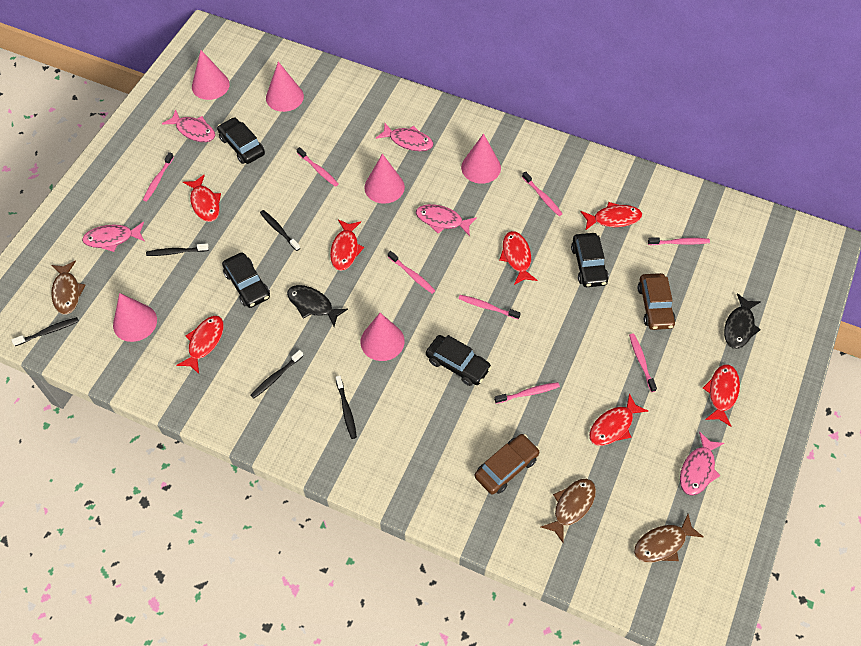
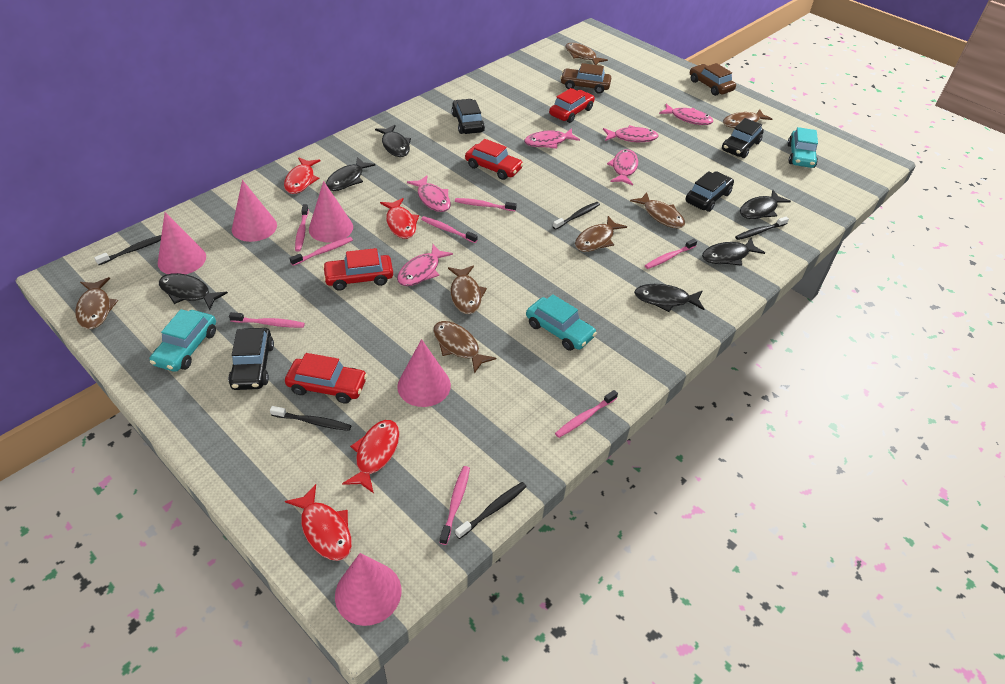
black fish: [287,285,348,326] [724,293,761,349] = 2 -> [159,273,228,310] [326,157,375,191] [375,125,411,157] [634,284,704,312] [702,238,765,266] [740,190,791,219] = 6
brown fish: [51,260,85,315] [541,479,596,543] [634,514,704,563] = 3 -> [75,277,118,329] [433,321,496,374] [448,265,487,314] [565,43,608,65] [575,216,627,252] [630,192,685,228] [723,109,772,128] = 7
pink cone: [113,293,157,342] [192,50,230,100] [266,62,304,112] [360,313,405,361] [364,154,405,204] [461,133,501,184] = 6 -> [158,212,206,274] [232,180,277,242] [309,181,353,242] [335,553,401,626] [397,339,451,407] = 5
pink fish: [82,222,144,252] [162,110,215,142] [376,123,433,151] [416,204,477,236] [680,431,724,496] = 5 -> [397,244,453,286] [407,175,451,212] [524,128,580,149] [603,125,659,142] [607,149,638,186] [659,104,713,125] = 6
red car: none = 0 -> [285,353,367,404] [322,248,393,291] [465,139,524,180] [549,88,595,123] = 4
red fish: [177,316,224,374] [183,175,221,222] [330,220,364,271] [499,231,538,285] [580,202,642,231] [589,393,648,446] [703,365,740,427] = 7 -> [284,157,320,194] [285,484,352,561] [342,420,400,493] [380,198,419,239] = 4
turquoise car: none = 0 -> [150,309,216,372] [526,294,597,351] [788,127,818,168] = 3

